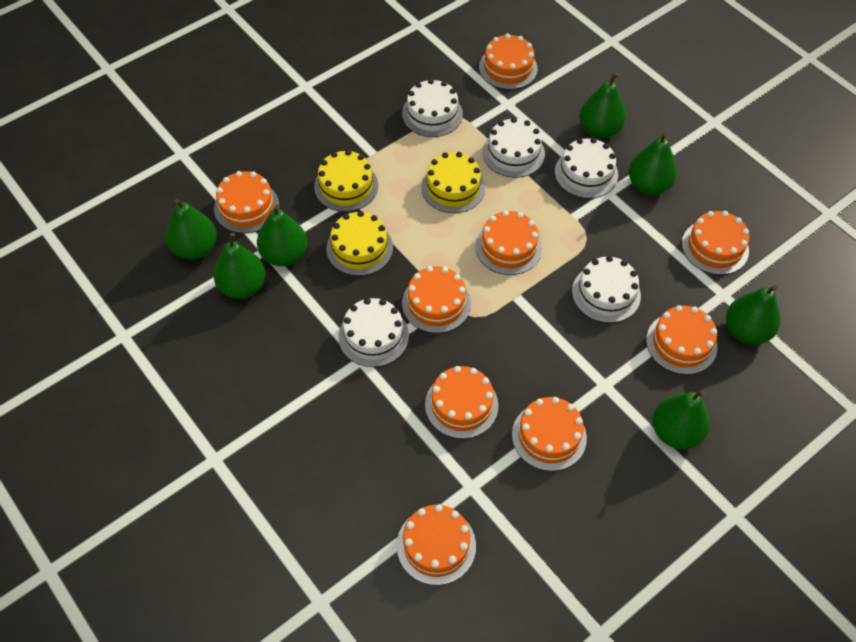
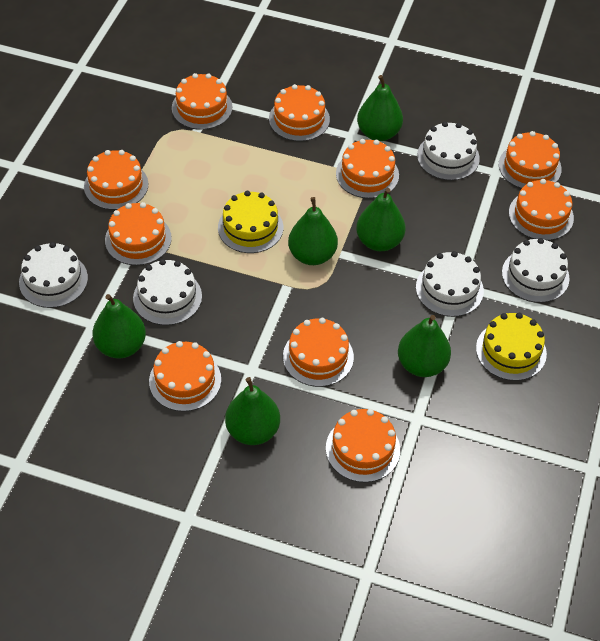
green pear: [166,198,217,260] [213,233,265,299] [257,204,307,266] [580,72,626,139] [629,132,677,195] [653,390,710,449] [726,285,780,345] = 7 -> [92,294,146,359] [225,377,280,445] [288,197,338,265] [356,188,406,251] [357,75,403,141] [398,315,451,377] = 6
orange cake: [214,171,279,233] [397,504,476,585] [402,266,471,333] [425,366,498,439] [475,210,542,275] [479,34,538,90] [512,397,587,471] [646,305,717,375] [682,211,749,275] = 9 -> [84,150,148,210] [105,202,172,265] [149,341,221,412] [172,73,232,130] [269,84,330,141] [283,318,354,387] [326,409,400,482] [336,139,399,198] [499,131,562,189] [509,179,574,241] = 10
yellow cake: [314,150,378,212] [326,211,393,276] [421,152,485,213] = 3 -> [218,191,283,253] [476,313,547,381] = 2

